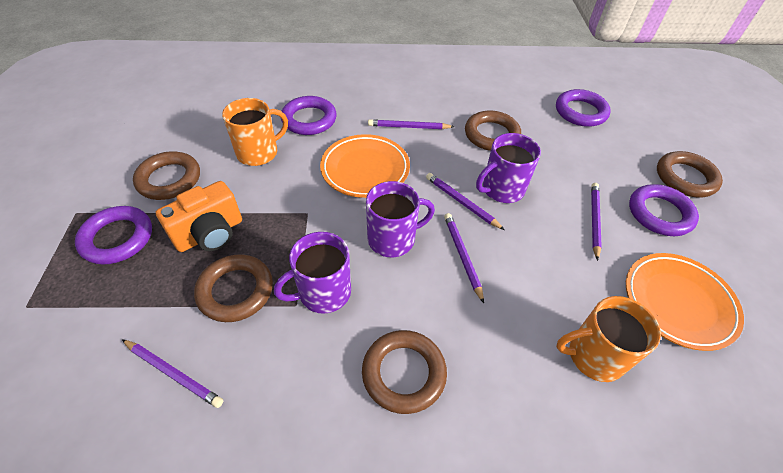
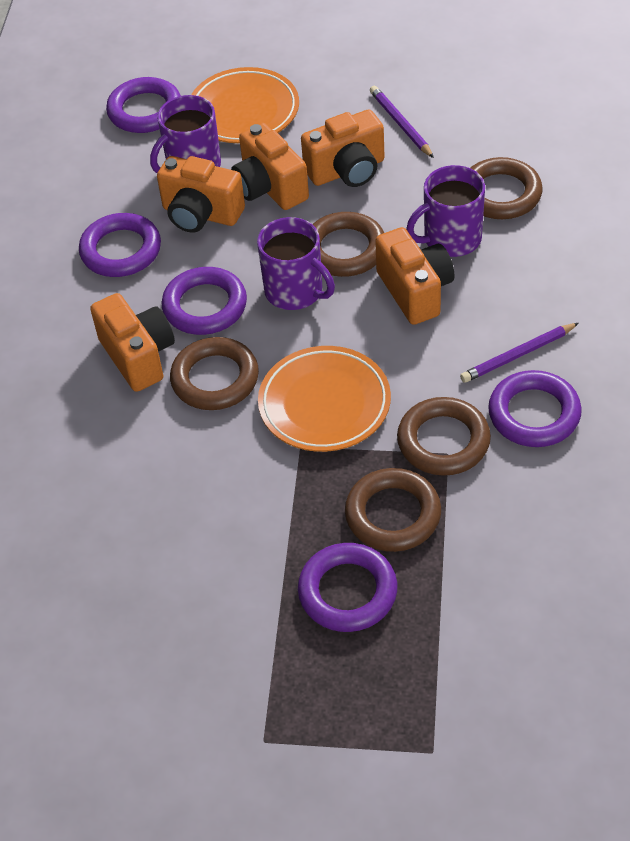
orange camera: [156,181,242,252] = 1 -> [90,293,175,392] [157,156,245,233] [231,123,309,210] [301,109,385,187] [375,227,454,325] = 5
orange mug: [222,98,288,166] [556,296,661,382] = 2 -> none = 0
purple pencil: [122,339,223,408] [368,119,454,129] [426,173,505,230] [444,213,484,303] [591,183,602,261] = 5 -> [370,86,434,158] [460,323,579,383] = 2
purple ring: [75,206,152,265] [281,96,337,135] [556,89,611,127] [629,184,699,236] = 4 -> [79,213,161,277] [106,77,181,133] [162,267,247,335] [298,543,397,632] [488,370,582,447] = 5

